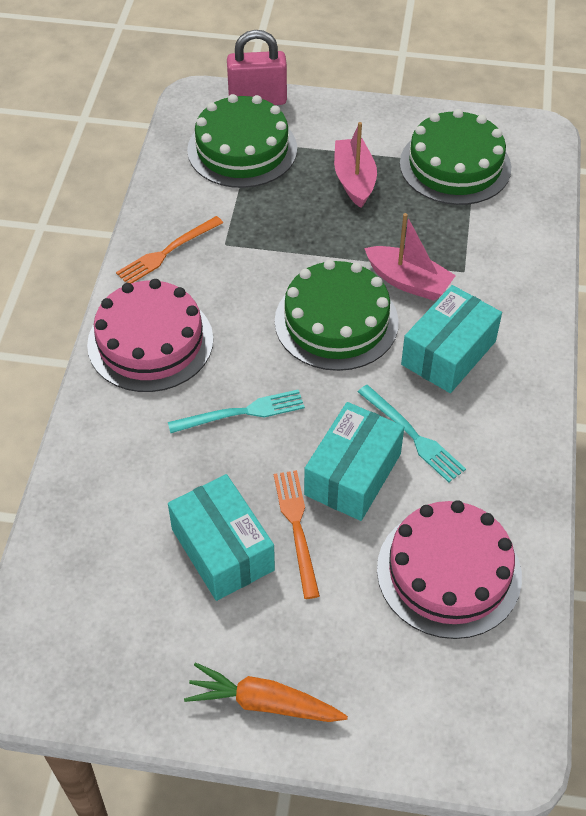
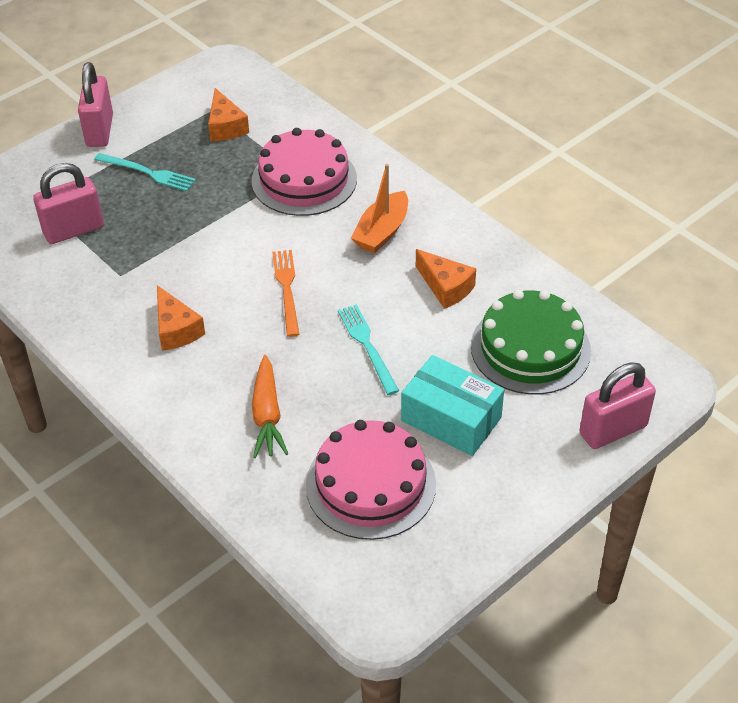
green cake: [187,94,297,188] [275,259,399,371] [400,109,511,205] = 3 -> [471,290,591,395] = 1
orange boat: none = 0 -> [351,164,408,254] = 1
orange cheese: none = 0 -> [157,285,205,351] [208,88,249,141] [416,249,476,309] = 3
orange fork: [116,216,223,284] [274,470,320,599] = 2 -> [272,250,300,337] = 1
pink boat: [334,122,377,208] [364,213,456,301] = 2 -> none = 0
pink padlock: [227,30,287,105] = 1 -> [33,163,104,244] [78,62,113,147] [579,362,656,449] = 3
turquoise box: [168,474,275,601] [304,402,404,521] [401,285,502,393] = 3 -> [401,355,504,456] = 1

